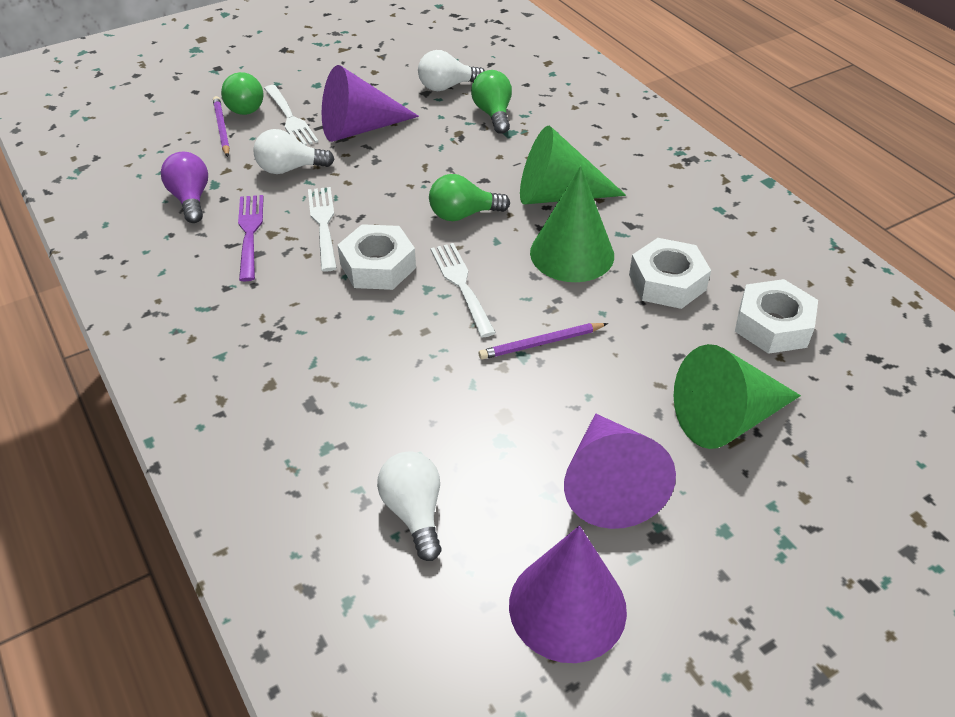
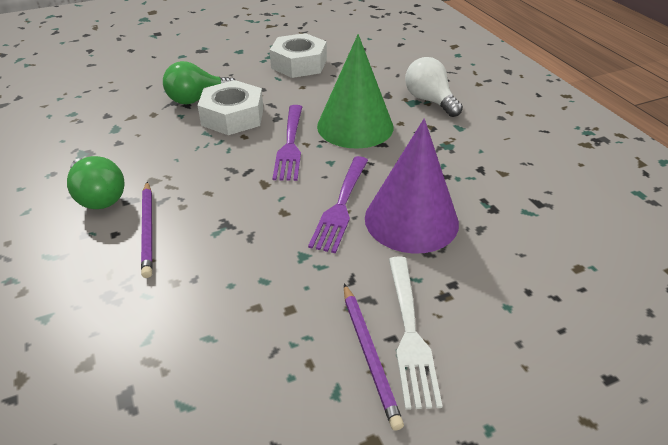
green cone: [520,126,626,204] [530,166,614,282] [674,344,801,449] = 3 -> [317,34,393,148] = 1
green light bulb: [221,72,264,115] [429,174,510,221] [471,70,512,134] = 3 -> [67,156,124,209] [163,61,235,104] = 2
purple cone: [322,65,419,142] [509,526,627,663] [564,413,676,529] = 3 -> [365,119,459,254] = 1
purple fork: [238,195,264,281] = 1 -> [272,105,302,181] [308,156,368,253] = 2
purple light bulb: [160,152,208,223] = 1 -> none = 0
white fork: [264,85,318,145] [308,187,337,272] [431,243,496,337] = 3 -> [389,257,443,410] = 1
white light bulb: [253,129,335,174] [377,451,442,561] [418,50,485,91] = 3 -> [405,57,463,117] = 1
white nut: [338,224,416,290] [629,238,711,309] [735,279,818,354] = 3 -> [197,80,263,135] [270,33,327,78] = 2

